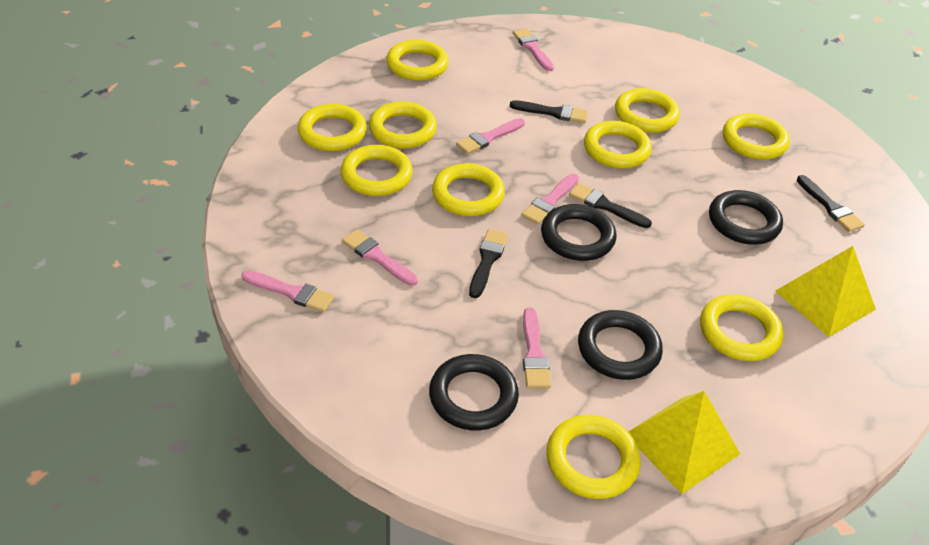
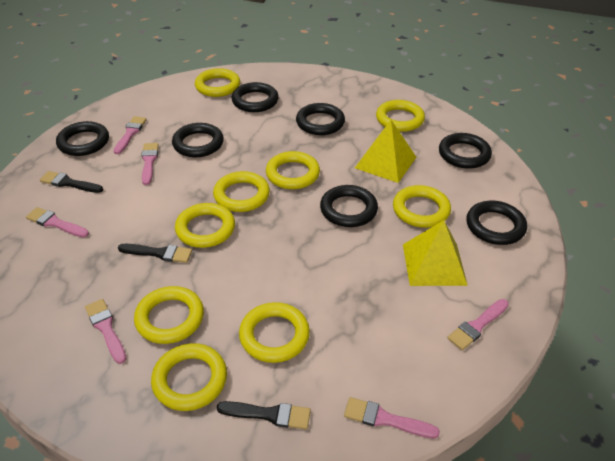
black brush: [469,229,508,298] [510,100,588,123] [569,183,652,228] [797,175,865,232] = 4 -> [40,171,103,193] [118,244,192,263] [217,401,311,429] = 3
black ring: [429,354,519,431] [541,204,616,261] [578,310,663,380] [709,190,783,245] = 4 -> [56,121,109,156] [172,123,224,157] [232,82,279,112] [296,103,345,135] [320,185,378,227] [439,133,492,169] [467,201,527,245] = 7
yellow ring: [297,104,367,151] [340,145,413,196] [369,102,437,149] [386,40,449,81] [432,163,505,216] [546,415,641,499] [584,121,652,168] [615,88,680,133] [700,294,783,361] [723,113,790,160] = 10 -> [134,286,204,344] [151,343,227,411] [175,203,235,248] [195,68,240,97] [213,171,270,212] [239,302,310,363] [266,151,320,189] [376,100,425,132] [393,185,451,228] = 9

